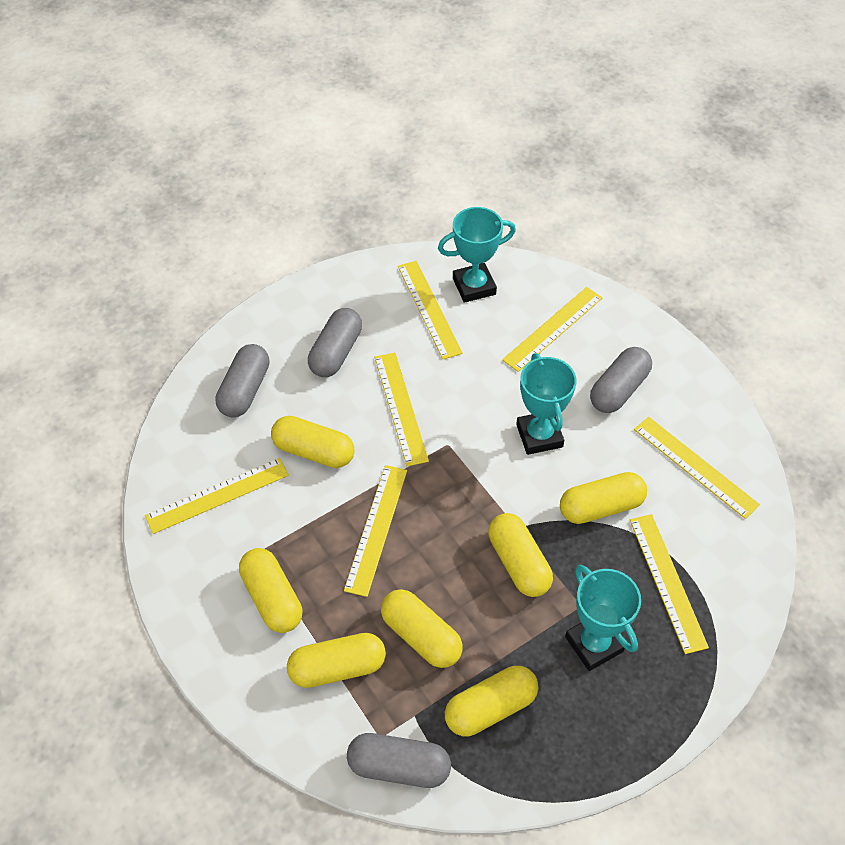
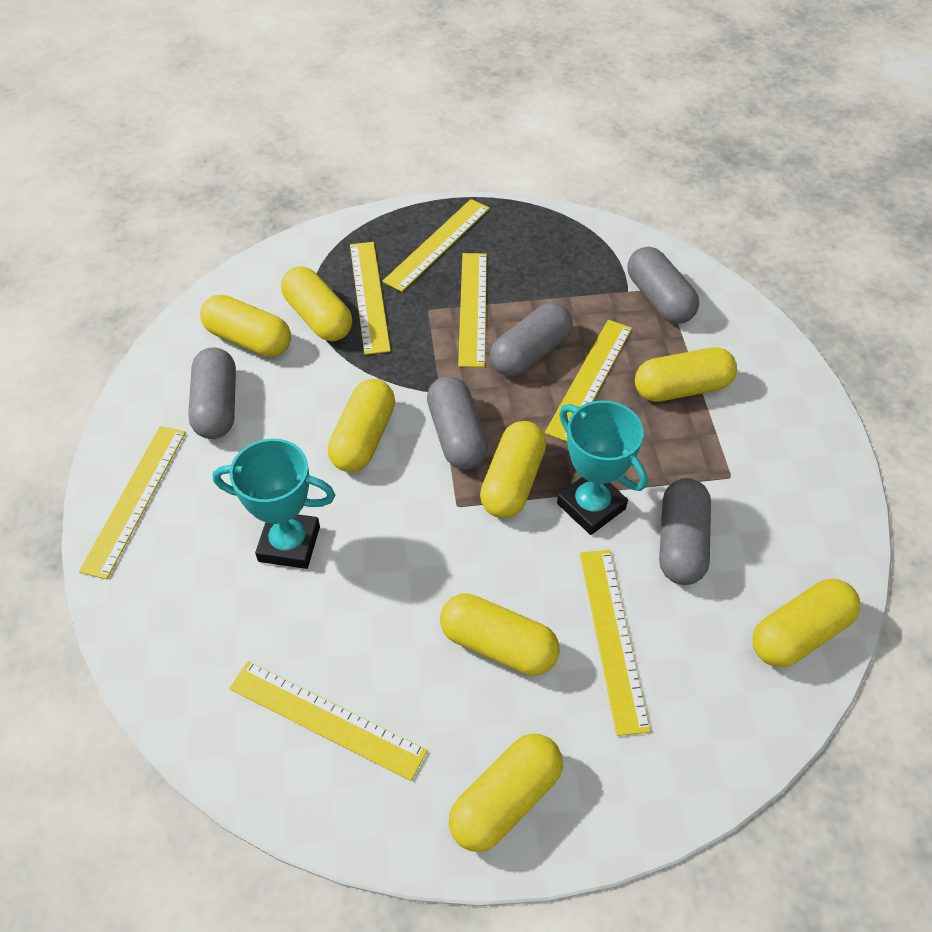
grey capsule: [215,344,269,417] [308,308,362,377] [347,733,451,788] [590,347,652,413] = 4 -> [188,347,236,439] [427,376,488,470] [490,303,573,376] [627,247,699,324] [659,478,711,585] = 5
turquoise trophy: [438,207,516,303] [516,353,577,455] [565,565,641,671] = 3 -> [212,439,335,569] [557,400,648,535] = 2
yellow capsule: [239,548,302,633] [271,416,354,468] [287,633,386,688] [381,589,463,668] [445,666,538,736] [488,513,553,597] [560,472,647,524] = 7 -> [200,295,291,357] [281,266,352,341] [328,379,395,472] [440,593,560,676] [449,734,563,852] [480,421,546,518] [635,348,737,402] [752,579,861,667] = 8

